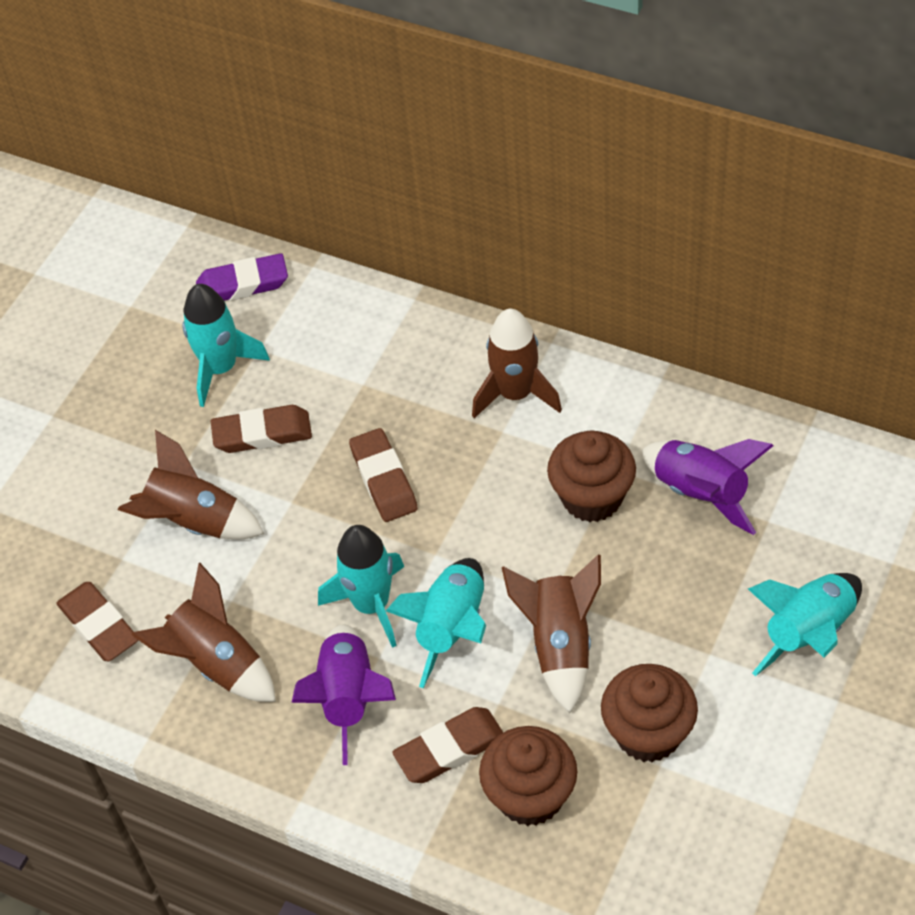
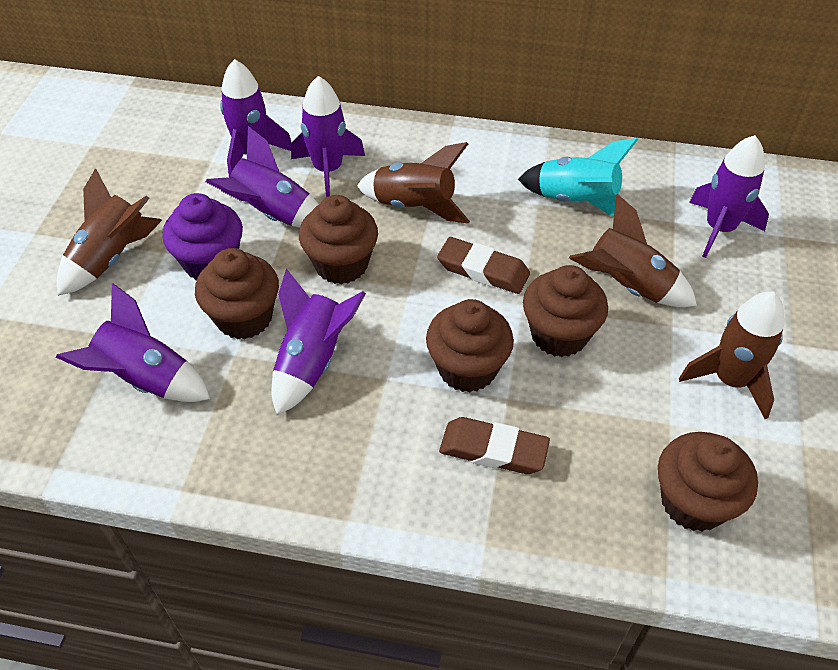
brown cupcake: [479,726,577,826] [547,430,636,522] [601,664,698,762] = 3 -> [195,248,279,339] [299,195,378,284] [426,299,514,392] [523,265,608,357] [658,432,758,532] = 5
brown eraser: [56,582,139,662] [211,405,312,453] [349,428,418,522] [392,707,504,783] = 4 -> [437,237,530,294] [439,417,550,474] = 2
purple cupcake: none = 0 -> [162,193,243,280] = 1
purple eraser: [196,253,288,301] = 1 -> none = 0
purple rocket: [291,624,396,765] [642,439,774,535] = 2 -> [56,283,210,402] [206,126,319,228] [220,59,292,177] [272,268,366,415] [291,76,365,197] [689,135,769,258] = 6
turquoise rocket: [182,284,270,407] [318,525,404,648] [386,558,486,688] [748,573,862,676] = 4 -> [518,138,638,217] = 1

